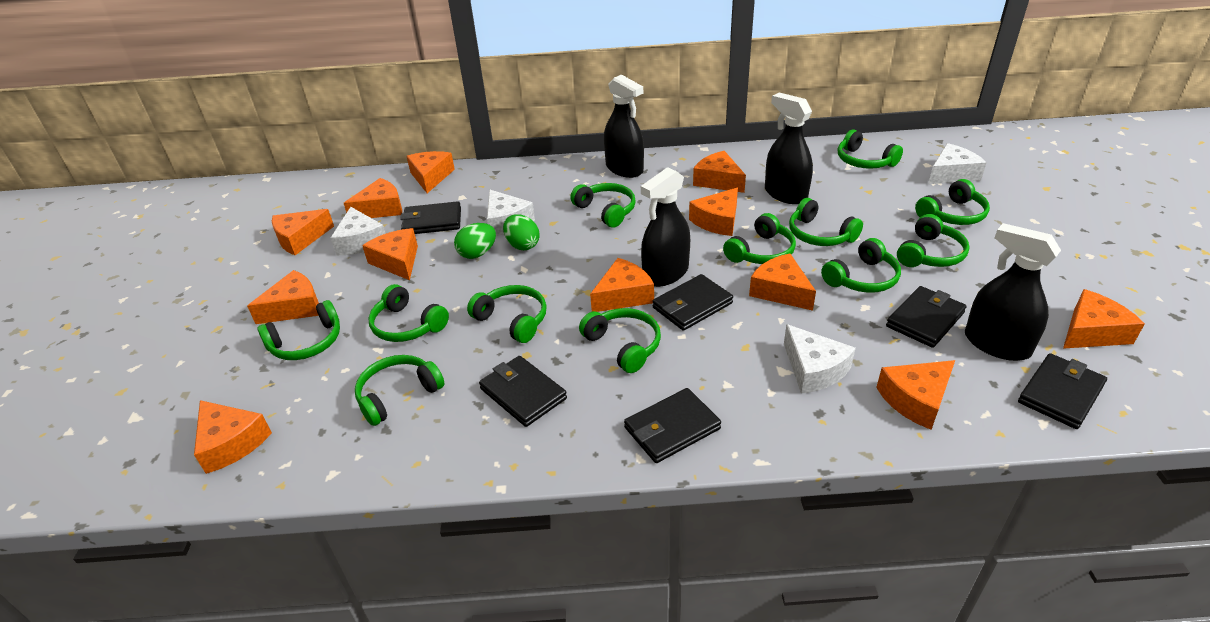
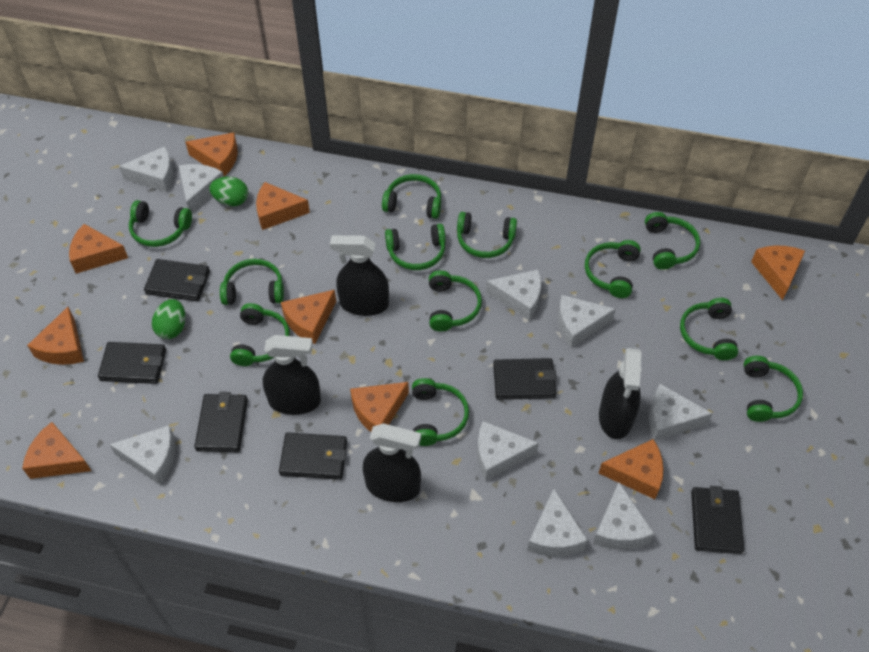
orange cheese: [194,400,272,474] [247,270,319,324] [272,209,334,255] [344,178,402,218] [362,228,418,280] [406,151,455,193] [590,258,654,312] [689,188,738,236] [693,151,746,193] [749,253,816,311] [876,360,955,430] [1063,289,1145,349] = 12 -> [22,422,91,479] [27,307,84,365] [69,224,128,274] [185,132,238,176] [256,182,310,230] [281,290,336,344] [350,382,409,432] [599,439,664,499] [751,246,805,300] = 9
white cheese: [331,207,386,255] [487,190,535,236] [784,324,856,394] [928,143,987,184] = 4 -> [109,425,176,485] [119,146,174,192] [179,164,224,213] [477,421,539,480] [486,269,541,321] [527,489,588,556] [558,295,616,348] [593,483,654,550] [649,384,713,441] = 9

